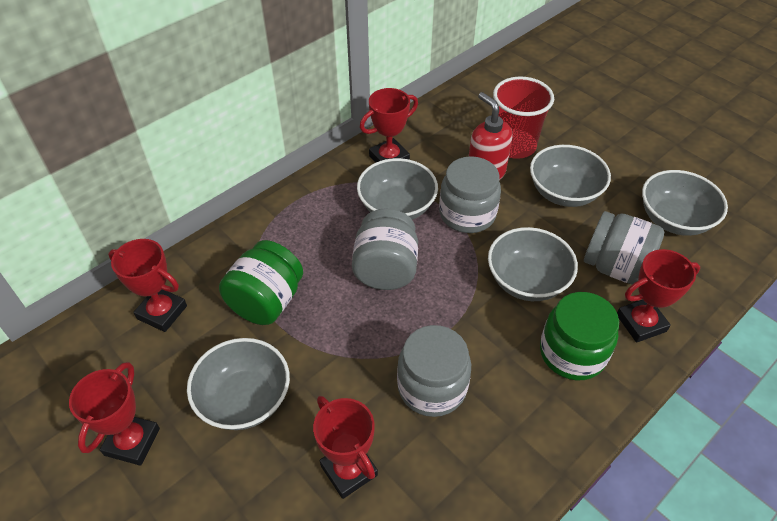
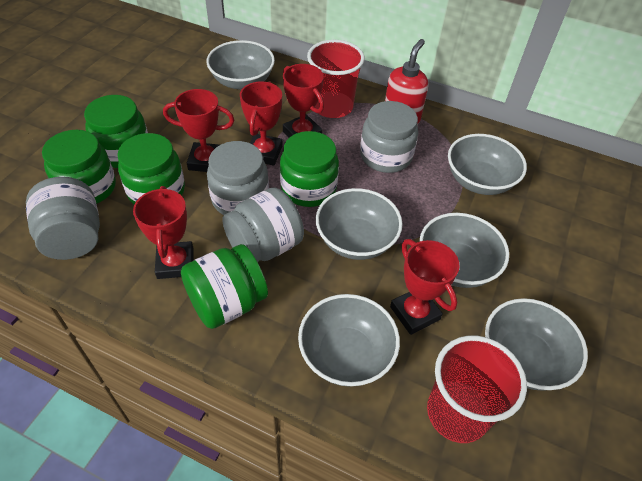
green jar: [219,240,303,325] [540,292,619,380] = 2 -> [42,130,116,204] [84,95,148,168] [117,133,185,204] [181,244,268,329] [280,131,339,207] = 5
grey bowl: [187,338,290,430] [357,158,438,220] [488,227,578,301] [530,145,611,207] [642,170,728,236] = 5 -> [207,40,275,90] [298,294,400,387] [316,188,402,260] [419,213,509,288] [448,134,527,195] [485,298,588,391] = 6
red cup: [493,76,554,159] = 1 -> [307,40,365,118] [427,336,527,443] = 2

